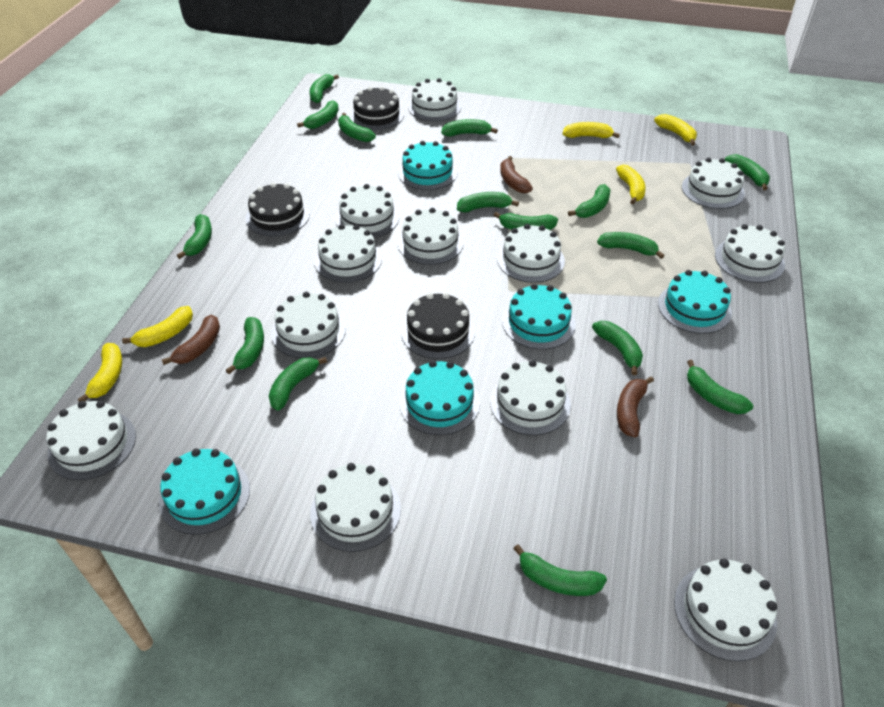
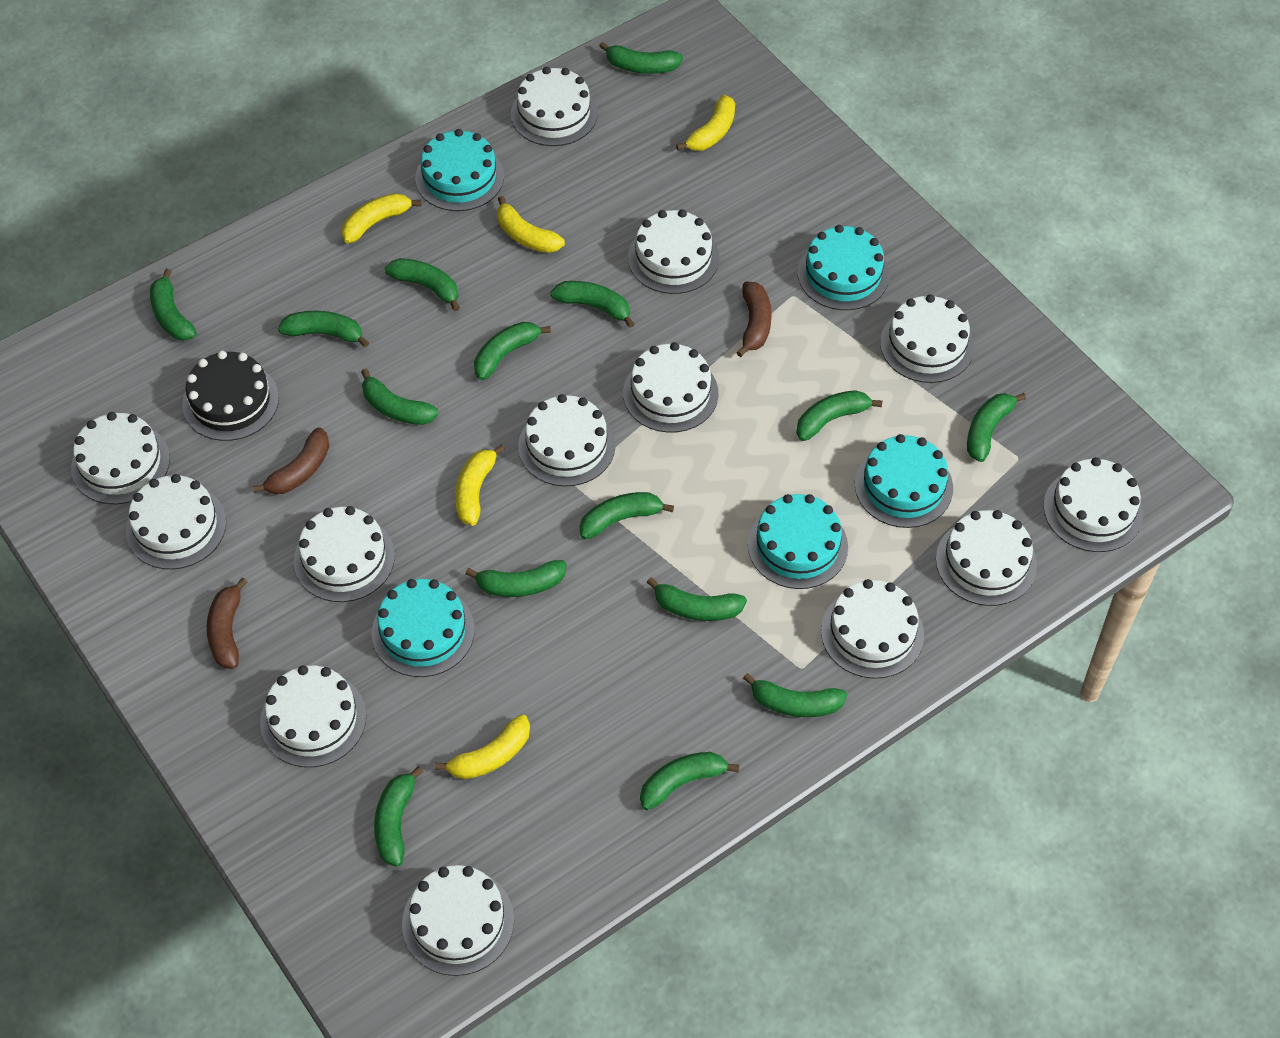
black cake: [246,182,310,236] [350,86,404,130] [401,293,475,359] = 3 -> [182,351,279,441] = 1
white cake: [46,401,136,480] [271,292,346,358] [310,463,401,552] [314,224,382,283] [336,184,399,238] [398,208,464,265] [408,78,461,121] [490,360,571,435] [497,224,565,283] [674,558,777,662] [682,158,745,209] [715,224,785,283] = 12 -> [71,412,170,504] [126,474,226,569] [260,665,366,767] [294,506,395,602] [402,865,514,976] [511,67,598,146] [518,394,615,486] [623,342,719,433] [628,209,719,294] [821,579,924,679] [880,294,974,383] [936,510,1037,606] [1043,457,1144,552] = 13

